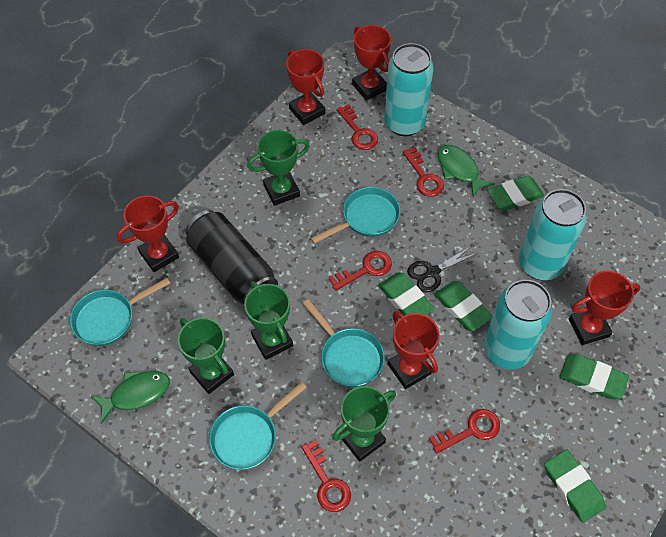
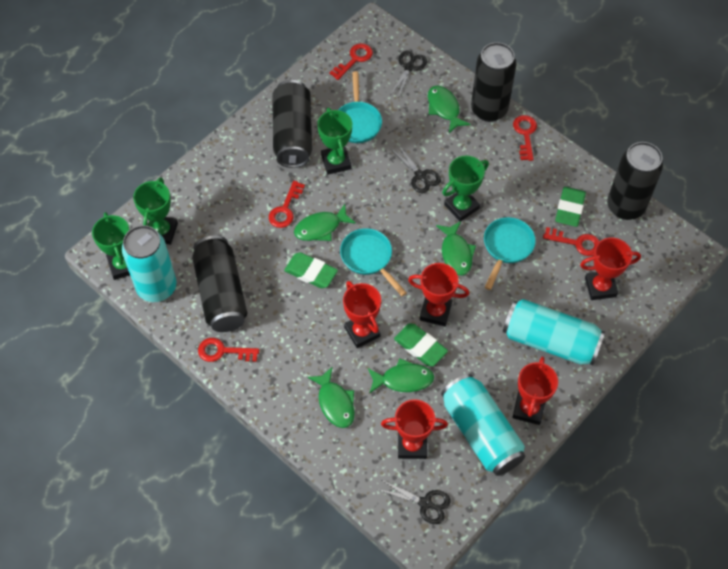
black can: [185,210,278,304] = 1 -> [192,235,247,332] [272,80,312,168] [471,42,517,122] [607,142,663,220] = 4
black scissors: [407,246,478,292] = 1 -> [377,480,451,524] [391,51,427,96] [392,145,441,193] = 3
green eraser: [378,272,434,316] [434,281,493,331] [488,175,544,211] [545,450,605,523] [559,354,629,399] = 5 -> [284,252,338,288] [394,324,448,366] [555,187,586,227] = 3
green fish: [91,371,170,424] [438,145,495,197] = 2 -> [294,204,356,241] [308,366,355,428] [368,358,434,394] [428,85,471,133] [436,221,476,275] = 5
turquoise pan: [70,278,170,346] [209,382,307,470] [303,299,385,387] [310,187,400,244] = 4 -> [338,71,382,143] [340,228,407,296] [484,217,536,290] = 3

